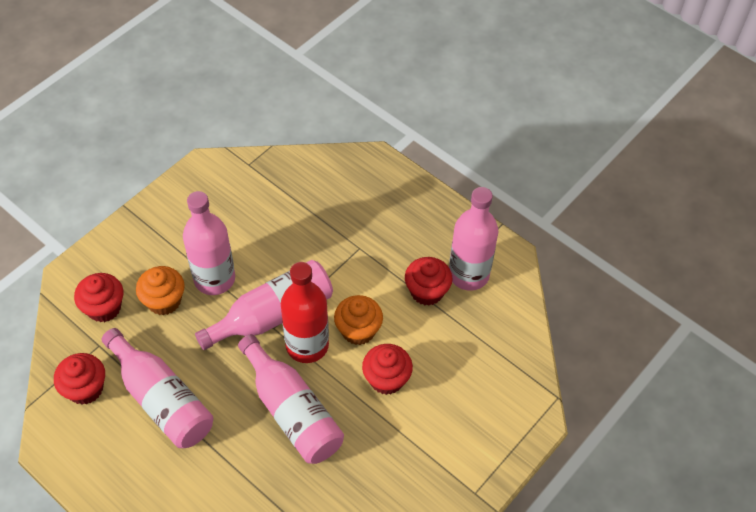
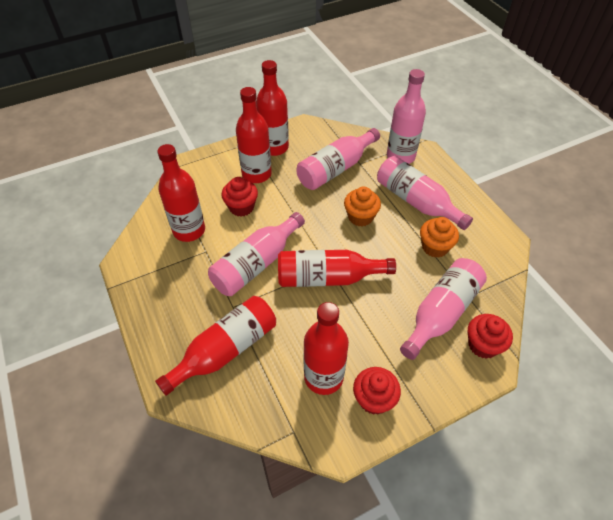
red bottle: [281,262,329,363] = 1 -> [155,296,276,396] [157,144,205,242] [236,87,272,183] [256,60,289,156] [278,250,396,287] [304,302,349,395] = 6
red cupcake: [54,353,105,405] [74,273,123,322] [362,344,413,395] [405,257,453,306] = 4 -> [222,177,258,216] [353,367,401,415] [468,314,513,359] = 3

